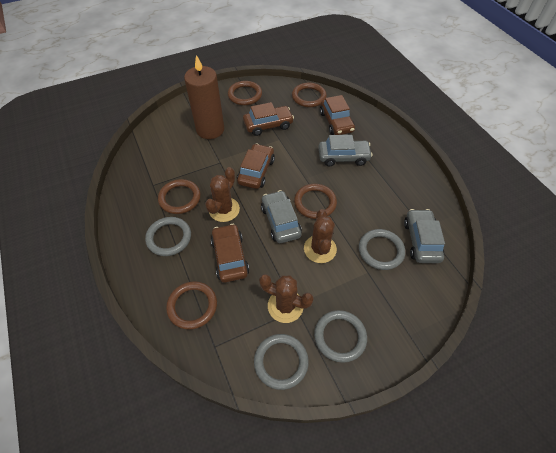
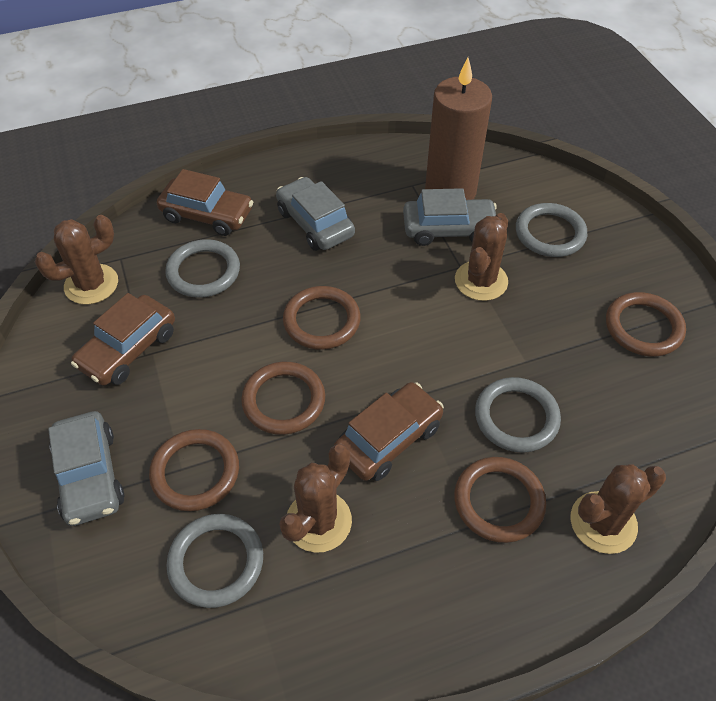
brown cactus: [205,167,240,222] [259,274,314,323] [304,209,337,263] = 3 -> [35,215,118,305] [279,444,352,553] [455,213,508,301] [571,464,666,554] = 4
brown car: [211,224,249,283] [237,143,275,189] [243,102,294,136] [320,95,355,135] = 4 -> [71,293,175,386] [157,169,253,236] [334,382,444,481] = 3

